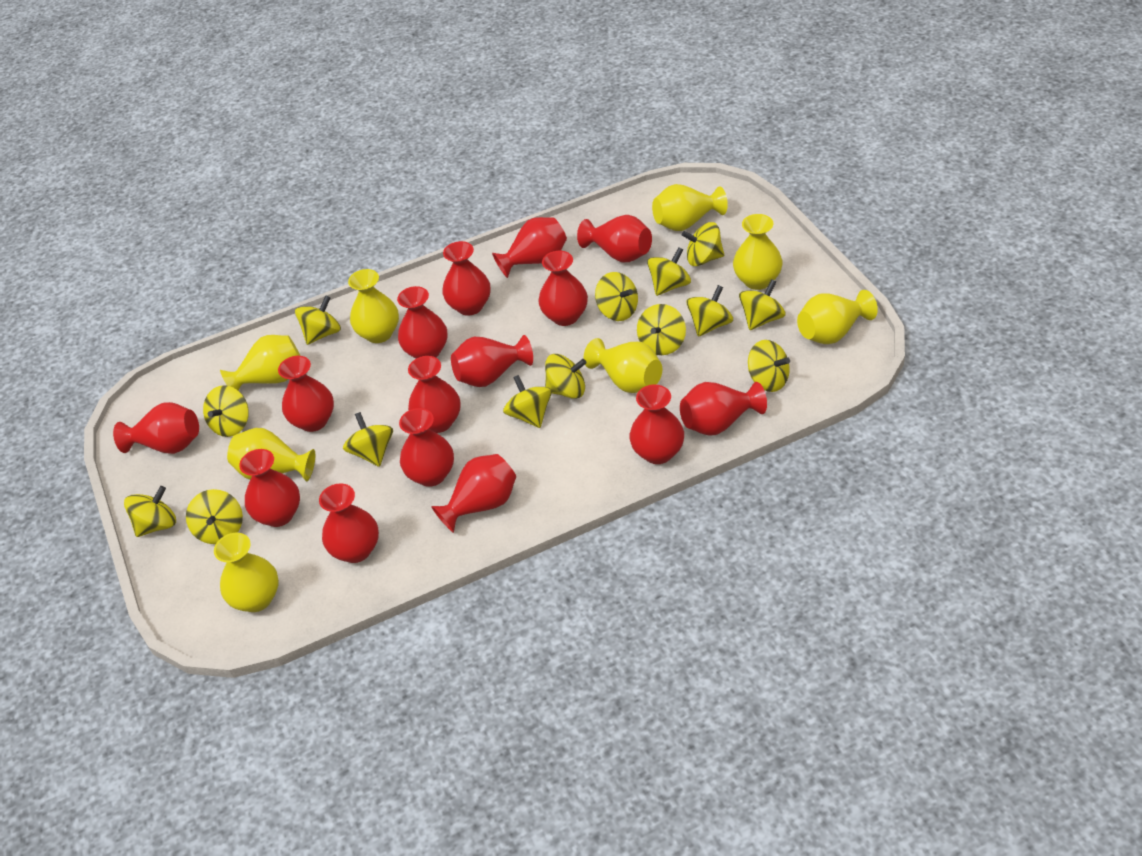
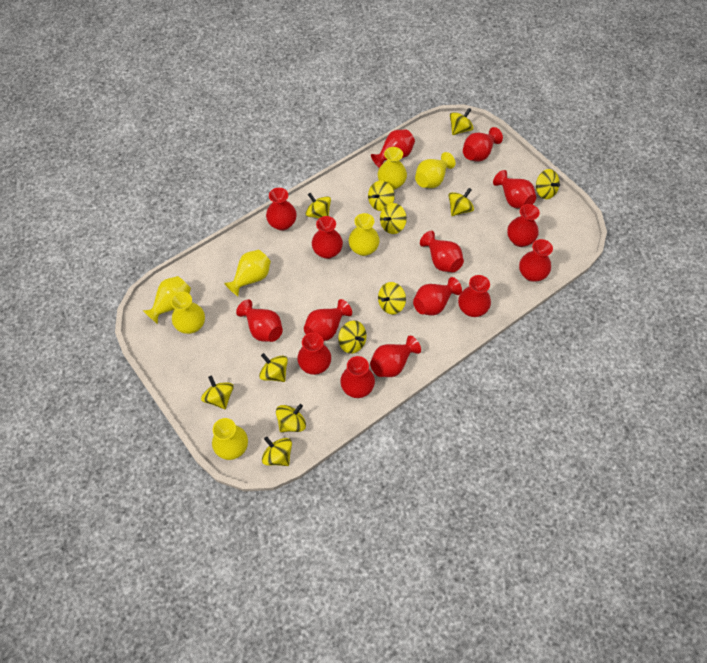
yellow spinning top: [124,486,176,537] [186,489,243,544] [203,385,249,437] [295,295,341,345] [343,412,393,467] [503,375,552,428] [545,354,587,399] [595,272,638,321] [637,304,686,355] [647,247,691,296] [682,222,724,266] [686,285,733,337] [739,279,786,330] [748,340,790,392] = 14 -> [201,376,234,409] [259,353,288,382] [262,437,292,466] [276,404,306,432] [306,193,331,218] [338,320,367,354] [368,181,395,211] [378,282,406,314] [380,203,407,234] [448,188,474,216] [450,108,474,135] [536,169,560,199] = 12
yellow vase: [214,533,279,612] [220,335,300,391] [227,428,315,482] [348,269,399,343] [583,338,663,393] [652,184,728,231] [733,214,783,290] [797,290,878,344] = 8 -> [143,276,191,324] [171,292,205,334] [212,418,248,460] [224,250,271,297] [348,213,380,256] [378,147,407,190] [415,152,455,188] = 7

